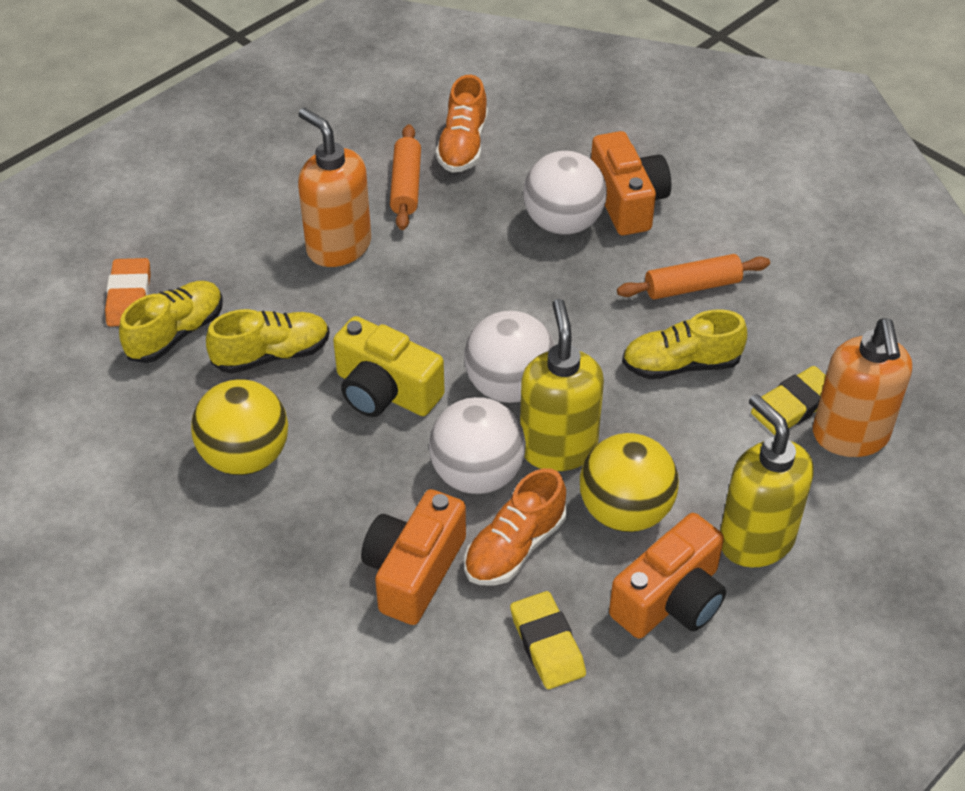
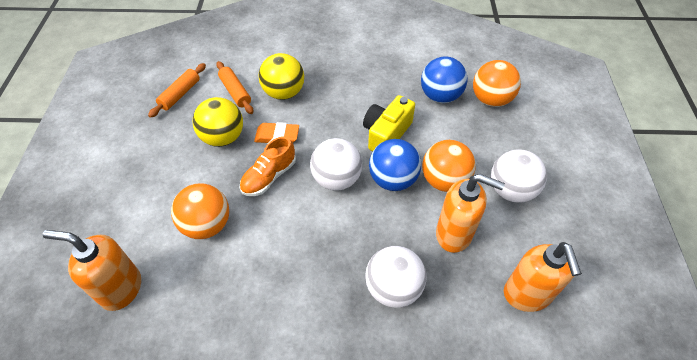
blue ball: none = 0 -> [369,139,421,191] [421,57,467,103] = 2
orange ball: none = 0 -> [171,183,229,239] [422,140,476,192] [473,60,521,107] = 3
orange camera: [361,489,466,625] [591,131,671,235] [609,513,726,639] = 3 -> none = 0
orange shoe: [436,75,488,173] [464,468,567,586] = 2 -> [239,136,296,196] = 1
orange soap dispenser: [298,108,371,267] [813,318,912,457] = 2 -> [42,230,141,311] [436,174,505,253] [504,242,582,312] = 3
yellow eraser: [510,591,586,689] [751,366,826,435] = 2 -> none = 0
yellow shoe: [119,281,223,363] [206,309,330,374] [622,309,747,379] = 3 -> none = 0
yellow soap dispenser: [520,299,604,471] [720,394,813,567] = 2 -> none = 0

